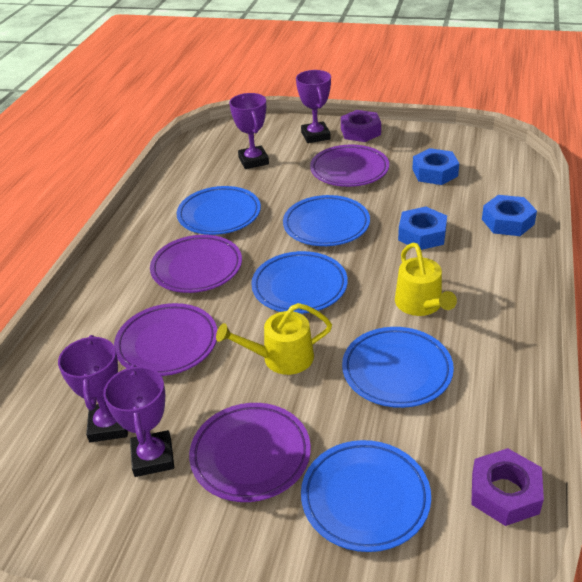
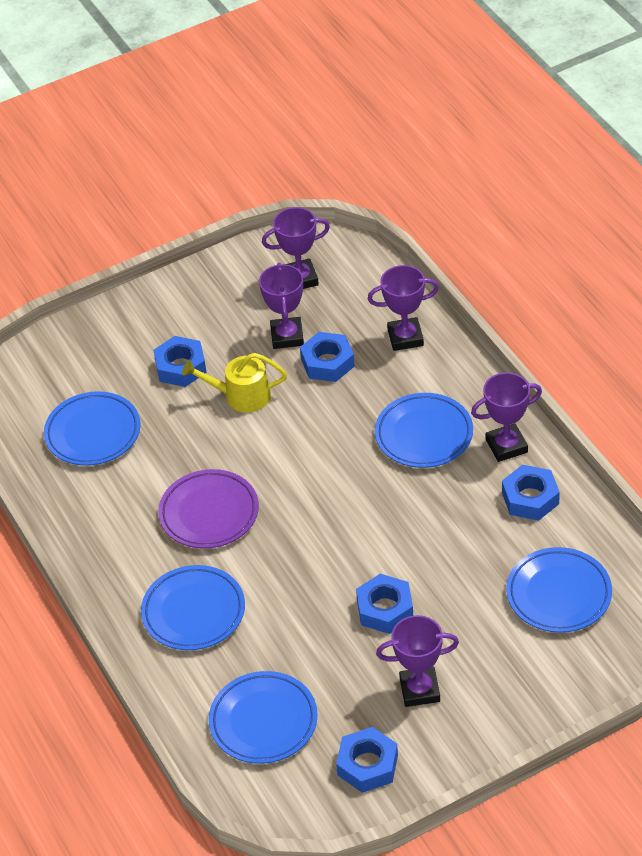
blue nut: [398,207,447,250] [412,148,459,185] [482,195,537,236] = 3 -> [153,336,207,387] [300,332,355,382] [336,727,398,793] [356,574,413,634] [502,465,560,521] = 5
purple nut: [341,110,381,142] [471,448,544,526] = 2 -> none = 0
purple plate: [114,303,217,376] [150,235,242,293] [189,403,311,502] [310,145,389,187] = 4 -> [158,469,259,549] = 1
purple trophy: [58,335,128,442] [103,365,174,477] [229,93,269,169] [296,70,331,143] = 4 -> [259,263,304,349] [262,207,330,289] [368,265,439,351] [376,615,459,707] [471,372,542,462] = 5
yellow watering can: [216,303,332,375] [395,243,457,316] = 2 -> [182,353,287,413] = 1

